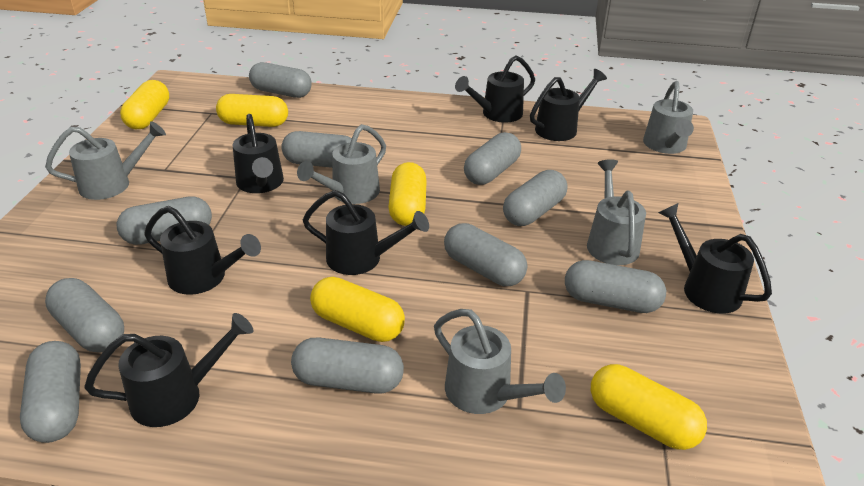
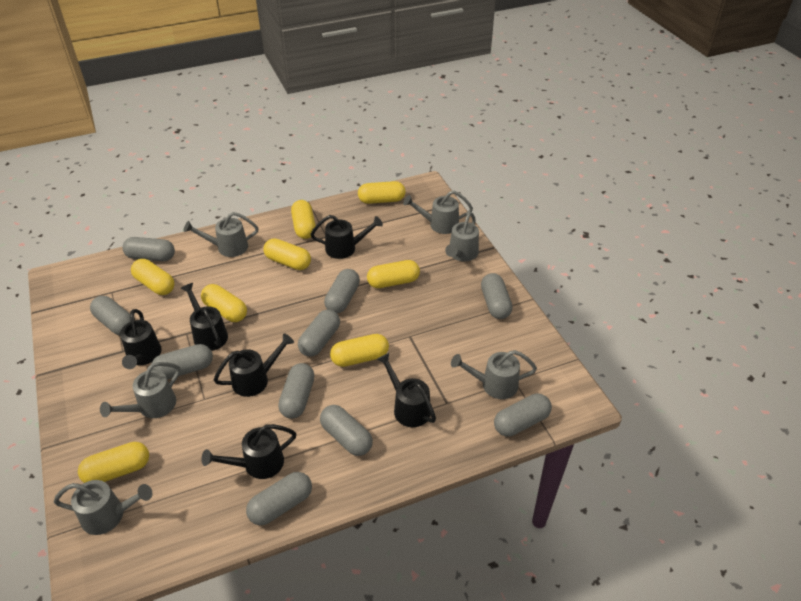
black watering can: [84,313,254,427] [144,206,261,295] [233,114,284,193] [303,190,429,275] [455,56,535,123] [530,69,607,141] [658,203,772,314] = 7 -> [120,309,162,369] [181,283,228,351] [201,424,297,479] [214,333,294,397] [310,215,383,259] [377,353,436,427] = 6
grey watering can: [45,121,166,200] [297,124,386,204] [434,309,566,414] [587,159,646,265] [643,81,694,154] = 5 -> [54,480,152,535] [100,362,180,418] [183,212,258,257] [403,191,473,234] [445,212,479,261] [451,350,537,399] = 6
yellow capsule: [120,80,169,129] [216,94,288,127] [310,277,405,342] [388,162,427,226] [591,364,707,450] = 5 -> [78,442,149,483] [131,259,175,295] [201,284,247,322] [263,238,311,270] [291,200,316,239] [330,334,389,367] [358,181,405,204] [367,260,420,288] = 8

